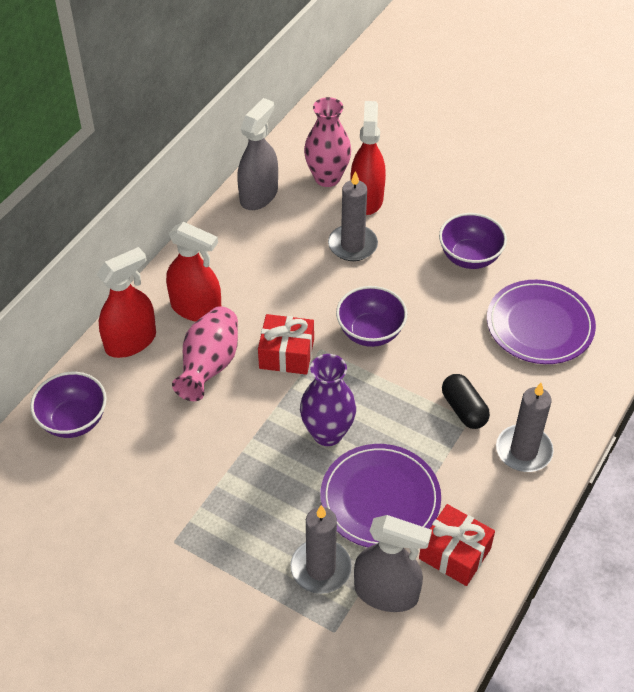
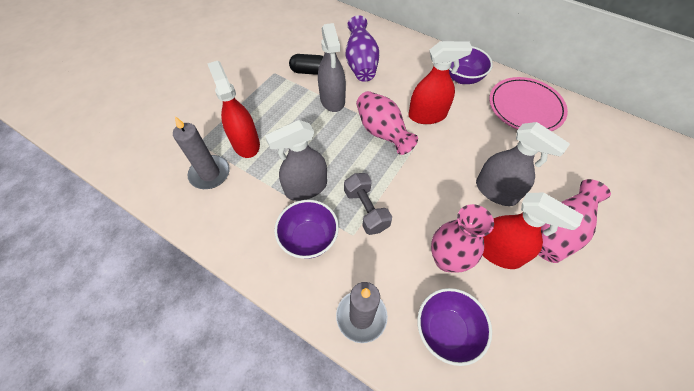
grey candle: [290,505,352,594] [328,171,378,261] [496,383,554,472] = 3 -> [173,116,230,189] [336,282,388,343] = 2
grey dumbbell: none = 0 -> [344,173,392,235] = 1
grey spray bottle: [237,98,278,210] [354,515,432,612] = 2 -> [265,120,327,201] [318,23,346,112] [476,122,570,206] = 3
pink plate: none = 0 -> [489,77,568,131] = 1
pink vase: [172,306,238,401] [304,97,351,187] = 2 -> [356,91,418,155] [431,204,494,273] [538,179,611,263] = 3
purple plate: [321,444,441,548] [487,280,596,364] = 2 -> none = 0
red gift: [258,314,314,375] [419,504,495,586] = 2 -> none = 0

